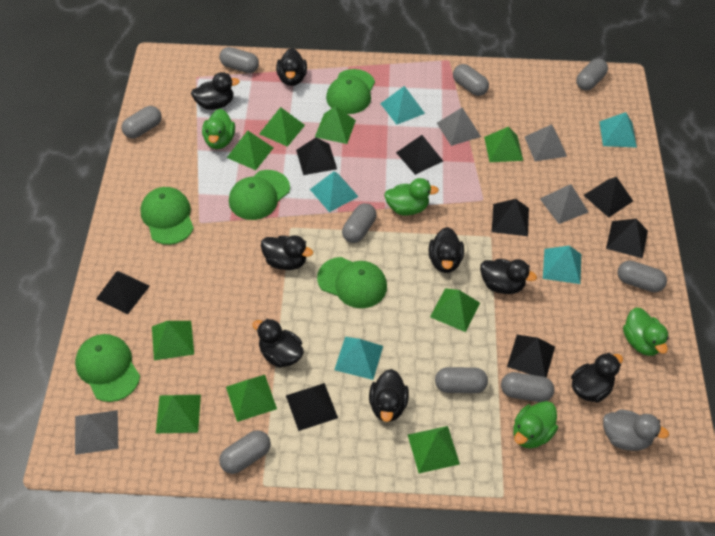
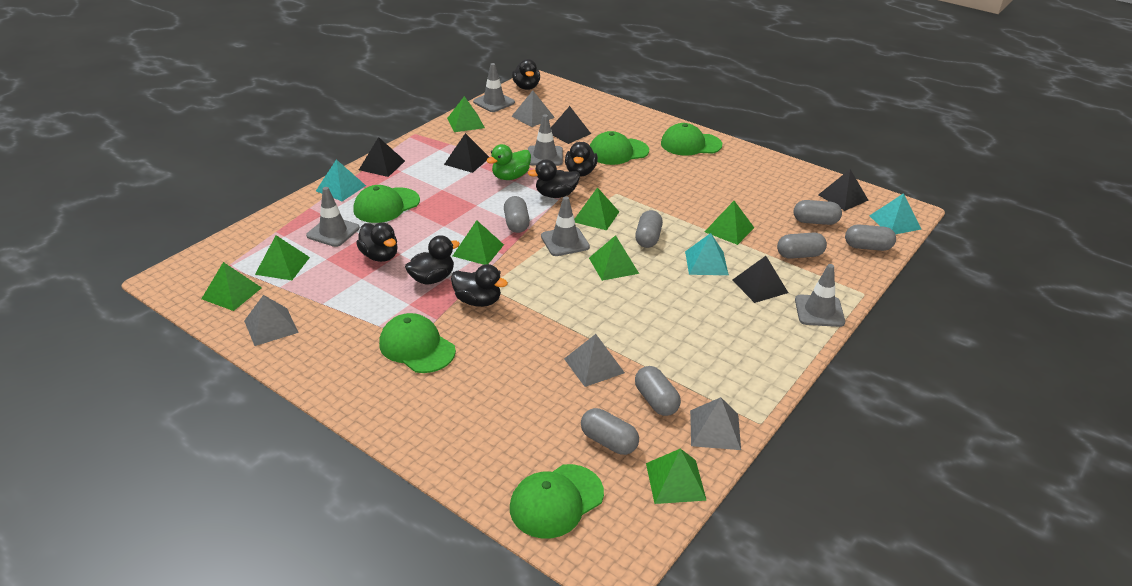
black duck: [191,72,240,110] [252,319,304,368] [261,235,313,270] [276,48,307,86] [369,369,409,422] [429,227,464,273] [480,259,537,294] [571,353,623,403] = 8 -> [356,222,398,262] [405,235,460,285] [451,264,508,307] [512,59,540,90] [528,160,580,198] [565,142,598,176] = 6
black pyramid: [96,271,150,314] [286,383,338,431] [296,137,337,175] [396,135,443,175] [492,199,529,236] [507,335,555,378] [584,177,633,218] [606,219,648,258] = 8 -> [359,137,405,177] [444,133,489,173] [551,106,591,144] [733,256,788,303] [818,169,869,211] = 5
green duck: [202,109,235,149] [384,178,439,216] [513,401,558,449] [623,307,669,356] = 4 -> [486,144,531,180] = 1
green pyramid: [152,321,194,360] [156,395,201,433] [226,375,277,422] [227,130,274,170] [259,107,305,147] [315,106,356,144] [408,426,460,473] [430,288,480,332] [484,126,523,162] = 9 -> [201,262,262,311] [255,235,310,280] [447,96,485,132] [453,220,504,265] [574,187,619,230] [589,235,639,281] [646,449,707,504] [705,201,754,245] = 8
grey capsule: [121,106,162,138] [219,430,271,474] [220,47,259,73] [342,203,376,243] [435,367,488,393] [453,64,489,96] [501,372,554,402] [576,59,608,91] [618,261,667,292] = 9 -> [504,196,530,233] [581,408,639,455] [635,210,663,248] [635,366,681,416] [777,232,827,259] [794,200,842,225] [845,224,896,251] = 7
grey duck: [603,409,669,451] = 1 -> none = 0
grey traffic cone: none = 0 -> [306,187,360,247] [473,63,515,112] [528,114,563,166] [541,196,590,256] [795,264,845,327] = 5
turquoise pyramid: [310,171,359,212] [334,337,383,380] [380,86,425,125] [543,246,581,284] [599,112,637,148] = 5 -> [316,159,366,201] [685,233,729,275] [869,193,921,234] = 3

